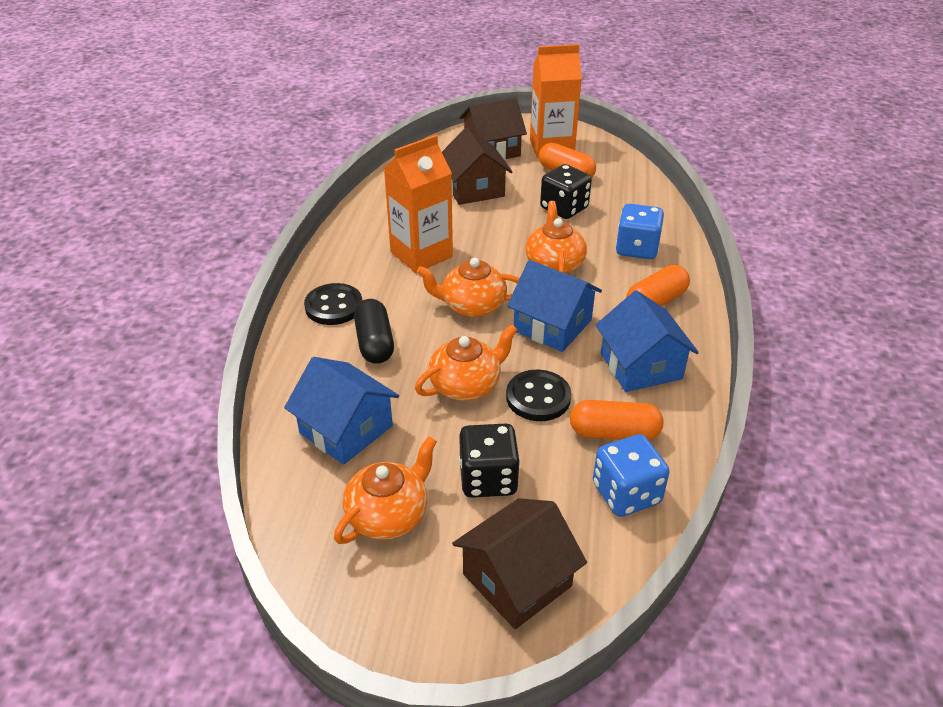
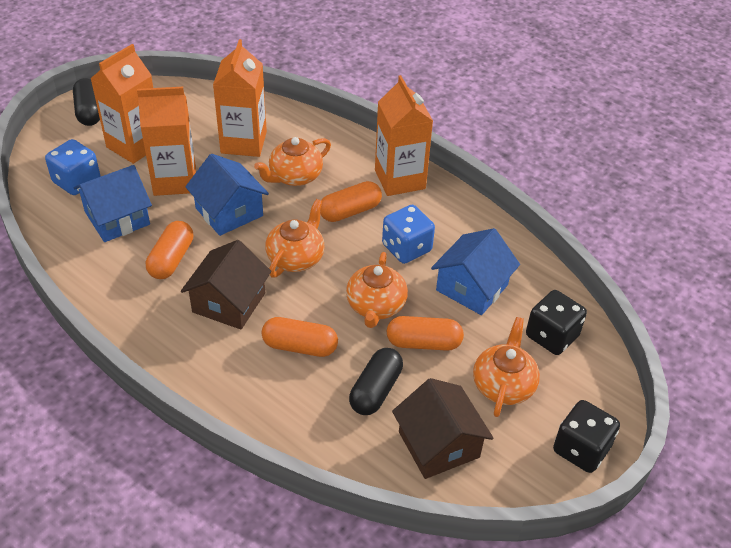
black button: [304,283,362,325] [506,370,571,421] = 2 -> none = 0
black capsule: [354,299,394,364] = 1 -> [73,78,100,126] [349,348,403,415] = 2
brown house: [442,128,512,205] [452,498,587,629] [460,98,527,160] = 3 -> [181,240,272,330] [392,378,493,479] = 2
orange capsule: [539,143,596,178] [570,400,663,441] [626,265,690,306] = 3 -> [146,221,193,279] [262,317,338,357] [320,181,382,222] [387,316,464,351] = 4
orange carton: [384,135,453,273] [530,44,582,158] = 2 -> [90,44,153,164] [137,87,196,196] [213,39,267,157] [375,75,433,196] = 4

